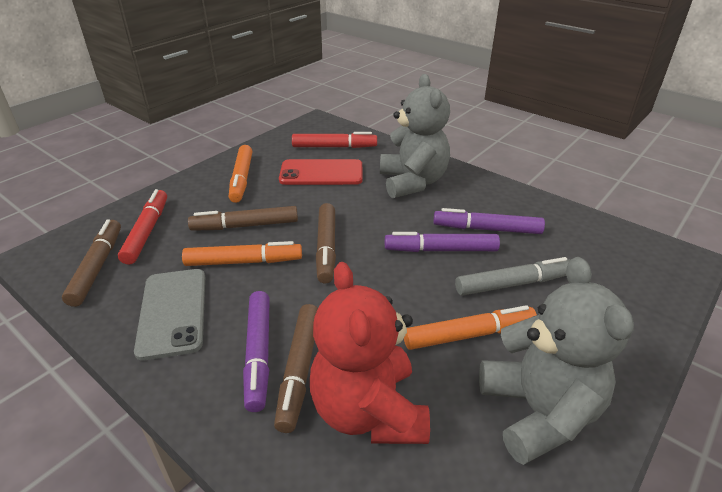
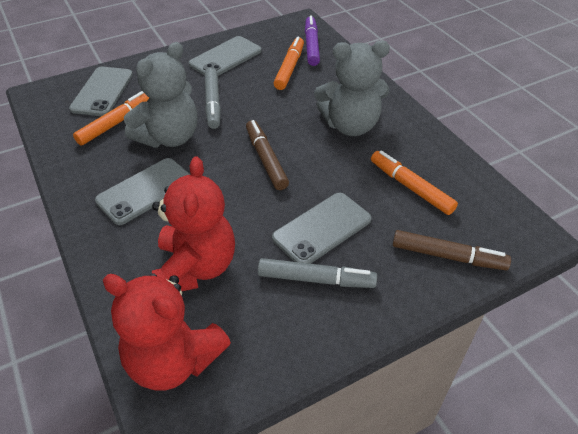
brown marker: [62,219,121,307] [188,206,298,231] [274,304,318,433] [316,203,336,284] = 4 -> [246,120,289,190] [393,230,511,270] = 2
grey marker: [455,257,569,296] = 1 -> [205,68,221,129] [258,258,377,288] = 2
grey phone: [134,269,205,361] = 1 -> [69,67,133,116] [95,158,191,225] [189,36,262,76] [272,193,372,264] = 4
purple marker: [243,291,270,412] [385,232,500,252] [433,208,545,234] = 3 -> [305,15,320,66] = 1
red marker: [118,189,167,265] [292,132,377,148] = 2 -> none = 0
red phone: [279,159,362,185] = 1 -> none = 0
red teddy bear: [310,262,430,444] = 1 -> [103,274,231,391] [152,156,235,291] = 2

